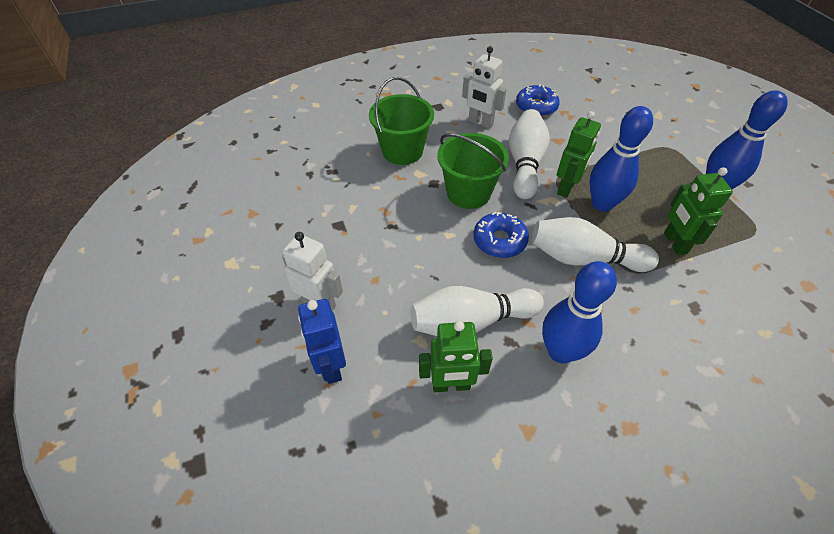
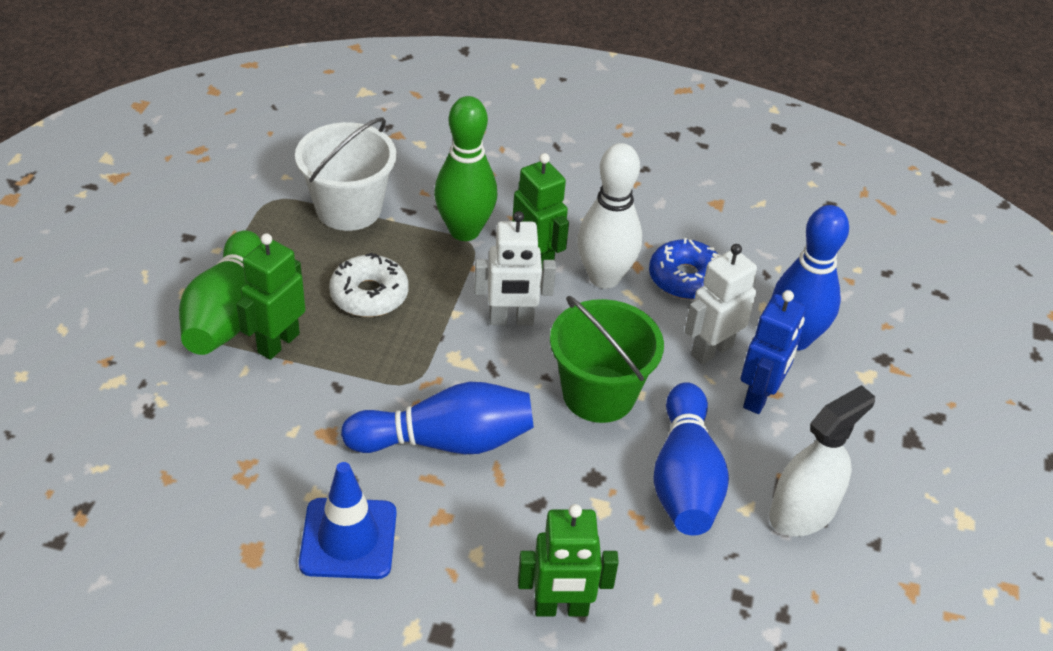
blue donut: [473,212,529,258] [516,84,560,117] = 2 -> [649,238,720,299] = 1
blue traffic cone: none = 0 -> [299,462,397,579] = 1
green bowling pin: none = 0 -> [179,230,262,355] [434,96,497,241] = 2
green bucket: [369,77,434,165] [437,133,509,209] = 2 -> [550,296,664,423] = 1
white bowling pin: [410,286,544,336] [509,109,550,199] [532,217,659,272] = 3 -> [577,143,642,289] = 1
white bucket: none = 0 -> [295,117,396,231] = 1
white donut: none = 0 -> [329,253,409,317] = 1
white spray bottle: none = 0 -> [769,385,875,537] = 1

